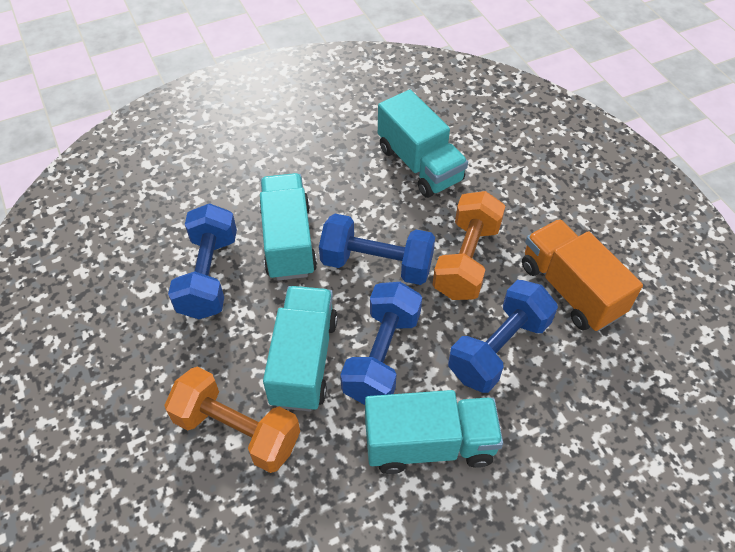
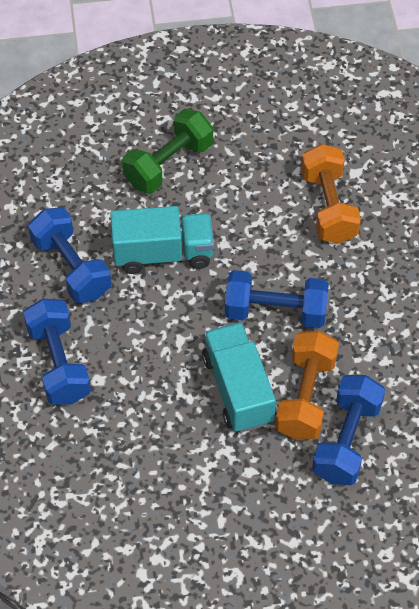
green dumbbell: none = 0 -> [122,109,213,194] = 1
orange truck: [522,219,643,332] = 1 -> none = 0
turquoise truck: [259,173,317,281] [263,286,338,411] [365,390,503,474] [378,90,468,198] = 4 -> [110,206,214,274] [202,322,276,433] = 2

